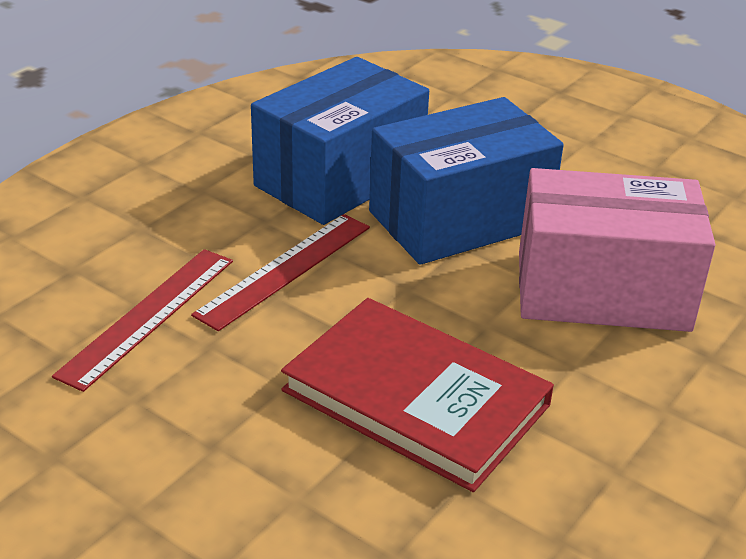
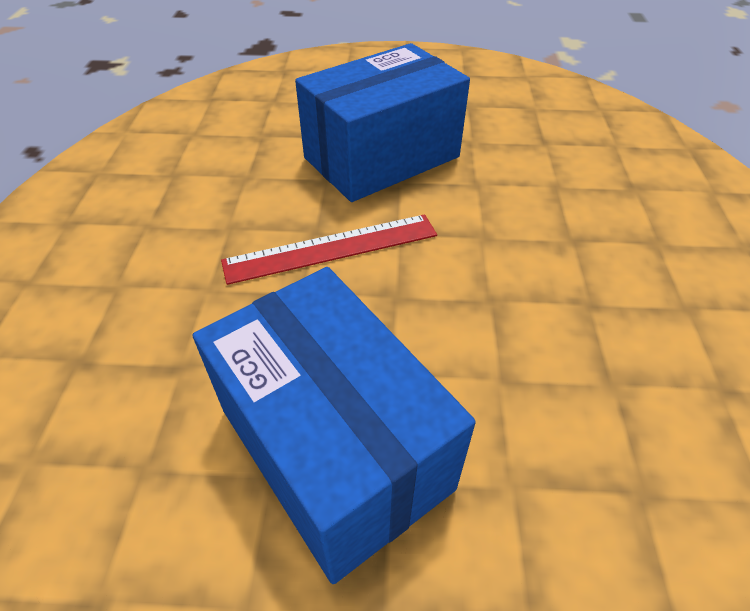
pink box: [519,168,715,332] = 1 -> none = 0
red book: [281,298,554,492] = 1 -> none = 0
red ruler: [52,249,233,392] [191,214,370,331] = 2 -> [221,214,437,285] = 1

